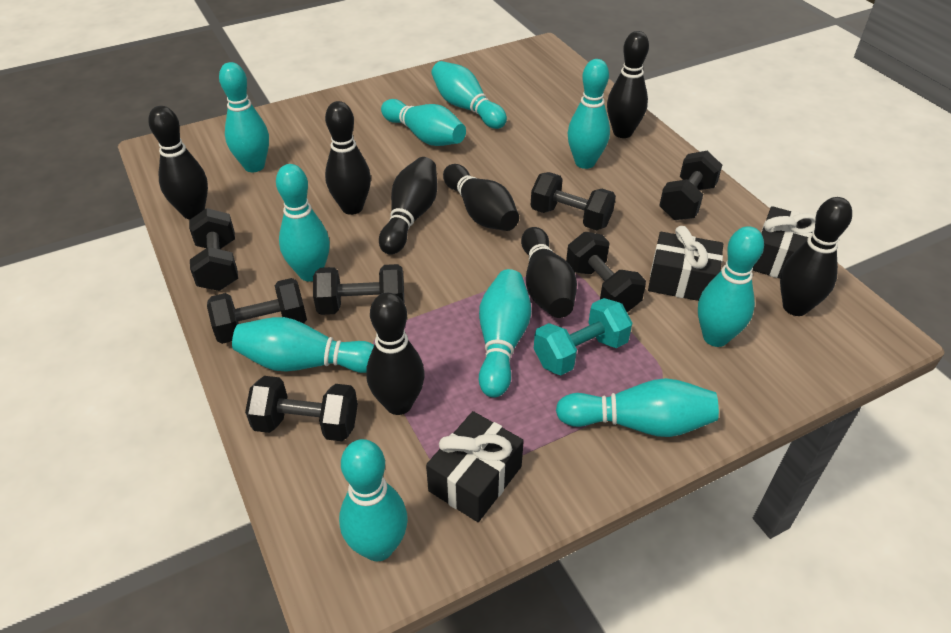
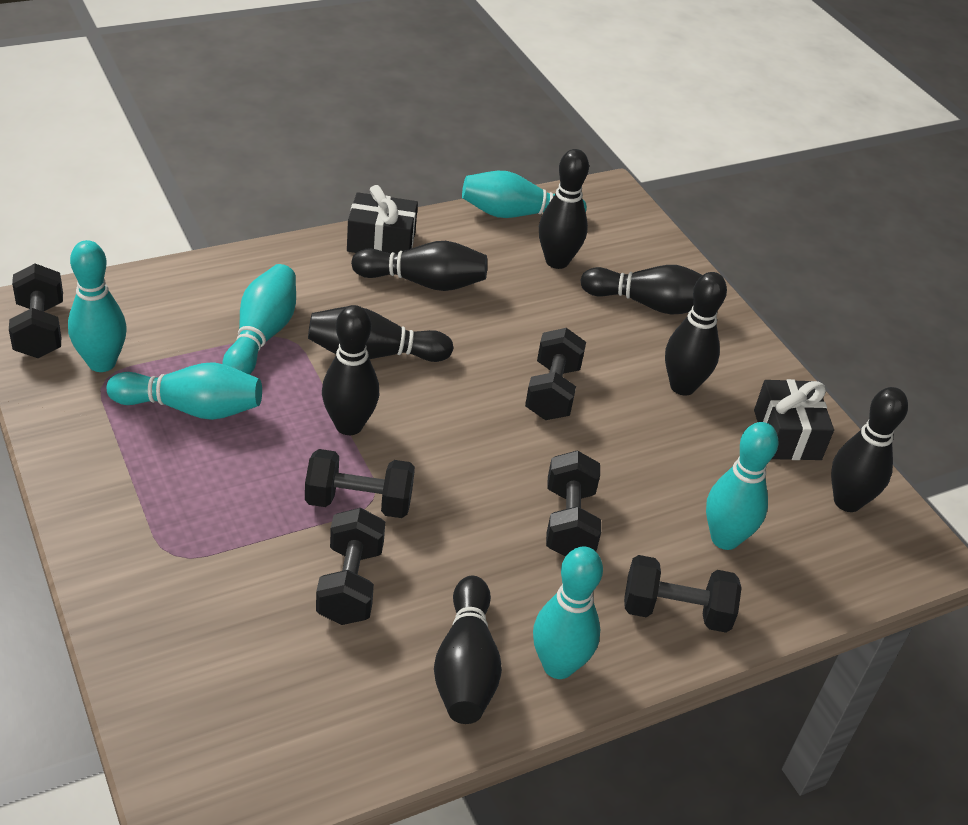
black dumbbell: [189,208,238,291] [207,278,307,344] [245,376,358,441] [313,264,404,315] [531,172,616,230] [566,232,646,312] [659,151,722,220] = 7 -> [9,264,63,358] [305,449,415,518] [316,508,385,625] [525,328,586,420] [546,450,601,557] [624,555,742,633] = 6
black gift: [426,411,524,522] [648,226,723,301] [753,206,816,278] = 3 -> [347,185,418,254] [754,379,834,460] = 2
turquoise bowling pin: [219,62,269,172] [232,317,374,373] [276,164,330,281] [339,439,408,561] [381,99,466,146] [431,61,507,129] [479,269,531,398] [556,378,719,437] [567,59,610,169] [698,226,764,347] = 10 -> [68,240,127,372] [107,362,262,420] [222,264,296,375] [462,171,587,218] [533,546,603,679] [706,422,778,550] = 6
turquoise dumbbell: [534,298,632,375] = 1 -> none = 0

